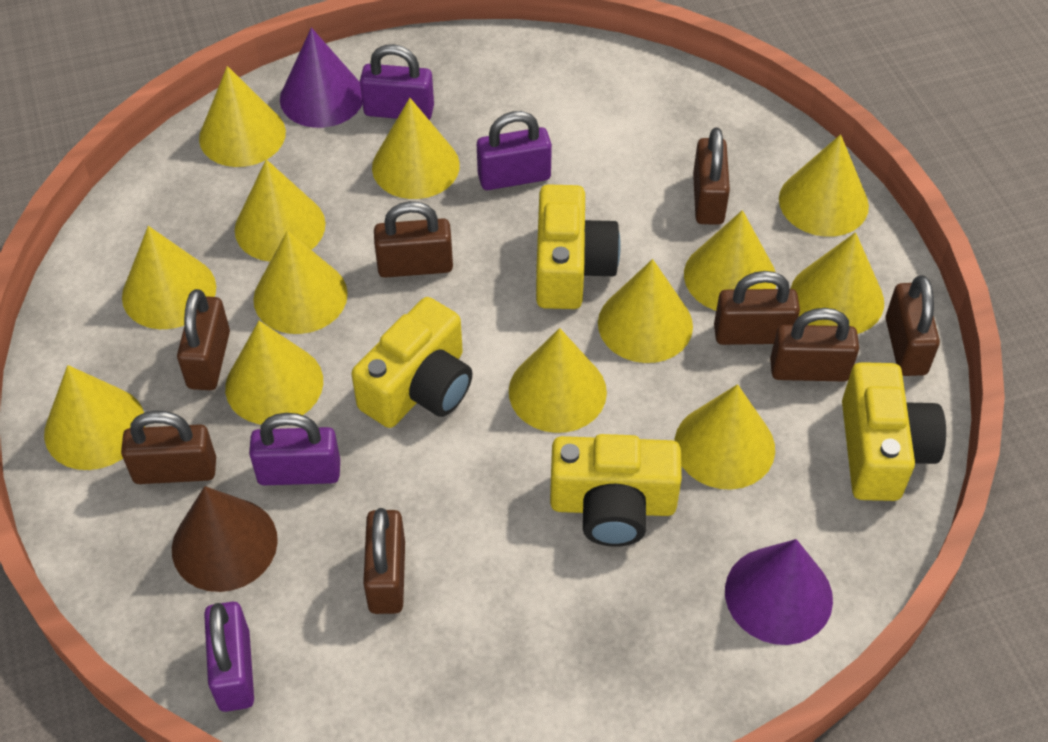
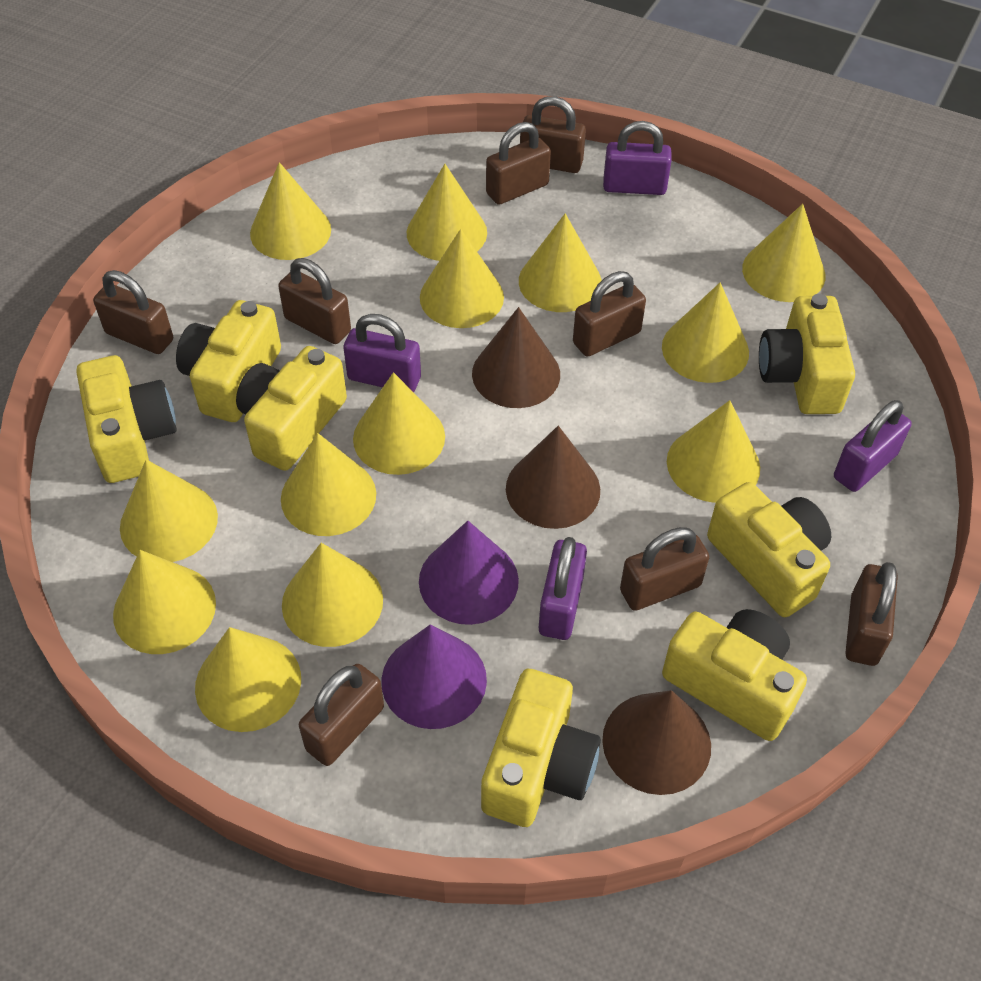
brown cone: [172,486,278,592] = 1 -> [472,307,560,408] [506,426,600,529] [602,690,711,795] = 3
yellow camera: [351,297,472,428] [536,184,621,309] [550,434,682,547] [842,362,946,501] = 4 -> [77,355,177,483] [176,300,281,422] [236,346,347,471] [481,669,601,827] [662,609,807,741] [707,482,831,617] [759,294,855,414] = 7

